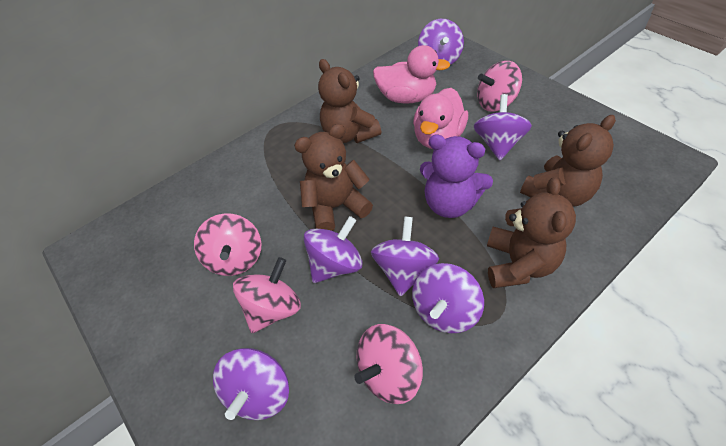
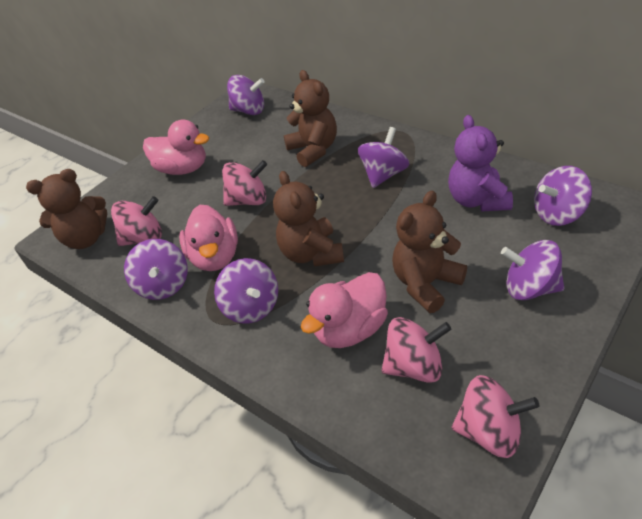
pink duck: [373,45,450,104] [413,88,468,149] = 2 -> [143,119,209,175] [179,205,238,271] [301,272,388,348] = 3

